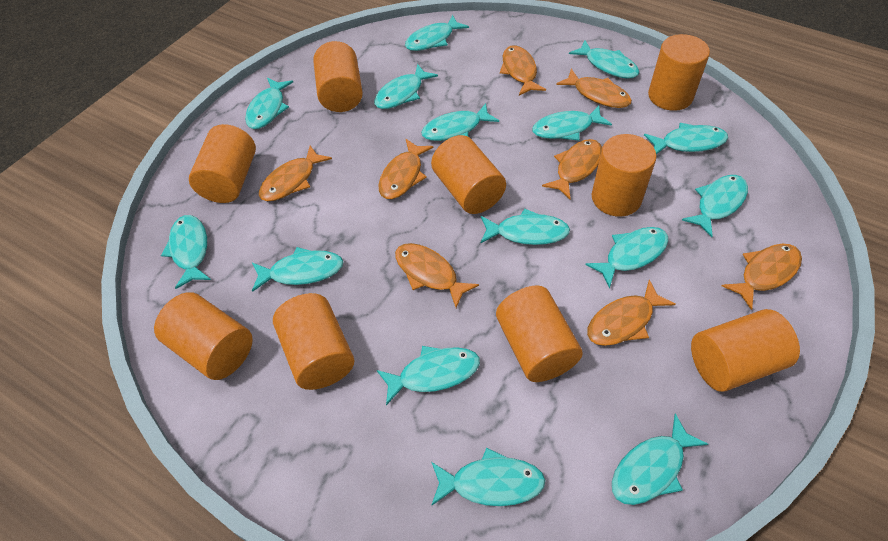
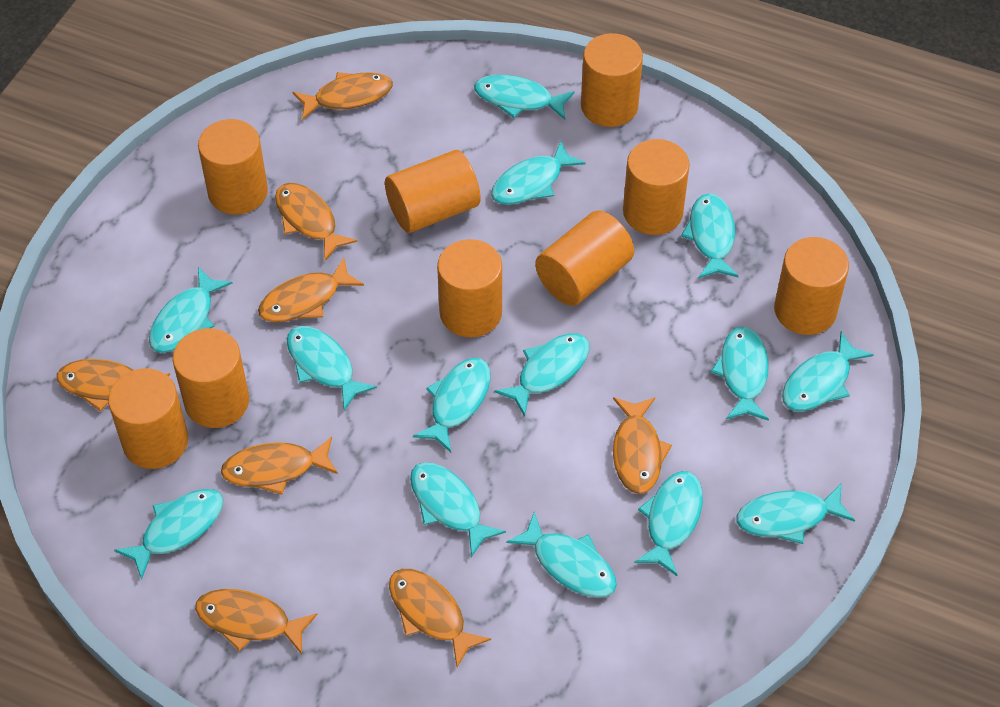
turquoise fish: [161,215,211,289] [245,78,293,129] [252,247,344,292] [374,64,438,109] [377,346,480,405] [405,15,469,51] [421,103,499,141] [431,448,546,506] [480,208,570,245] [532,106,612,141] [569,40,640,78] [585,227,668,289] [612,414,708,505] [644,123,728,154] [682,175,748,237] = 15 -> [114,489,223,580] [149,267,233,353] [287,326,377,410] [410,462,506,558] [413,358,491,453] [474,75,575,120] [491,141,586,205] [494,334,590,417] [506,512,617,598] [634,471,703,576] [681,193,739,279] [711,326,769,421] [737,484,855,544] [782,331,874,411] = 14

